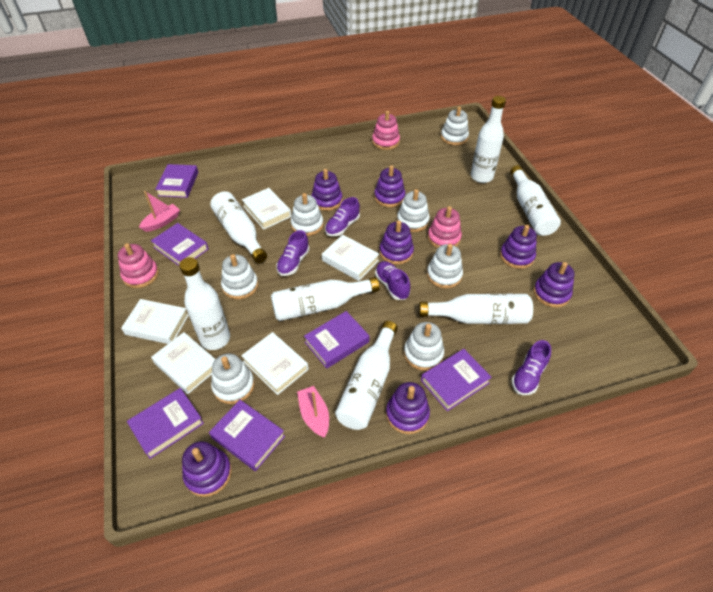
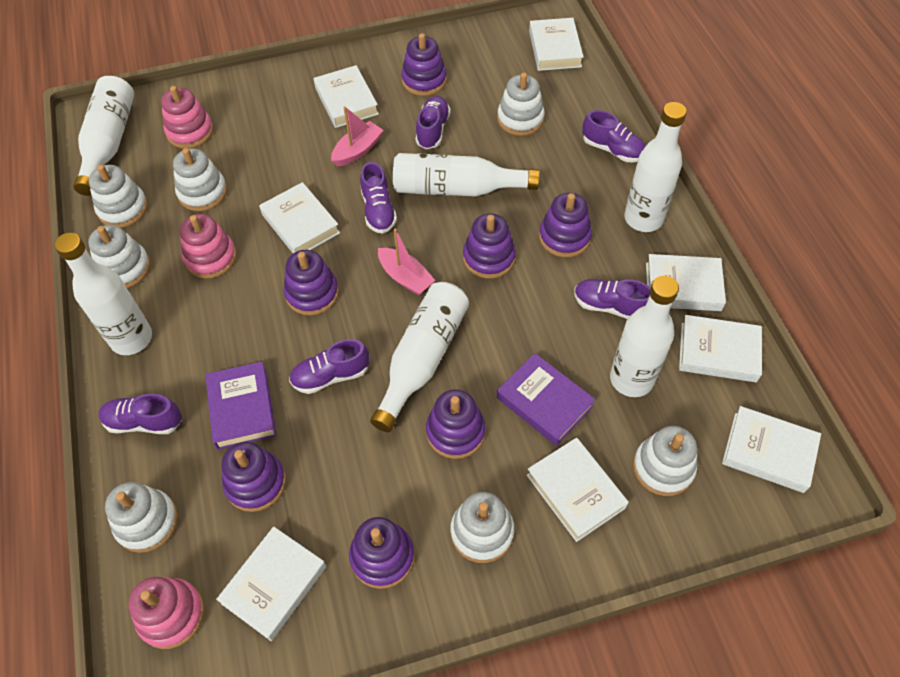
purple book: [127,388,204,459] [151,223,209,266] [155,164,198,198] [209,400,285,471] [304,311,369,369] [421,349,492,411] = 6 -> [205,361,277,450] [497,353,595,446] = 2
purple shoe: [276,230,310,276] [325,197,360,236] [375,261,410,300] [512,340,551,395] = 4 -> [98,393,182,434] [289,339,370,394] [360,162,397,233] [416,96,450,149] [574,279,650,319] [582,110,646,162] = 6
white book: [121,299,189,344] [151,332,215,394] [241,332,309,395] [242,188,291,229] [322,235,379,281] = 5 -> [216,526,326,641] [259,182,340,253] [314,65,379,128] [527,438,629,542] [529,18,583,71] [646,254,726,311] [679,315,762,382] [722,406,821,493] = 8
white bottle: [179,257,230,350] [210,191,267,263] [271,277,380,321] [335,321,398,430] [419,294,533,324] [471,96,506,183] [510,165,561,236] = 7 -> [54,233,152,355] [73,76,134,196] [370,282,469,432] [393,153,540,196] [610,276,679,397] [624,102,687,232] = 6

